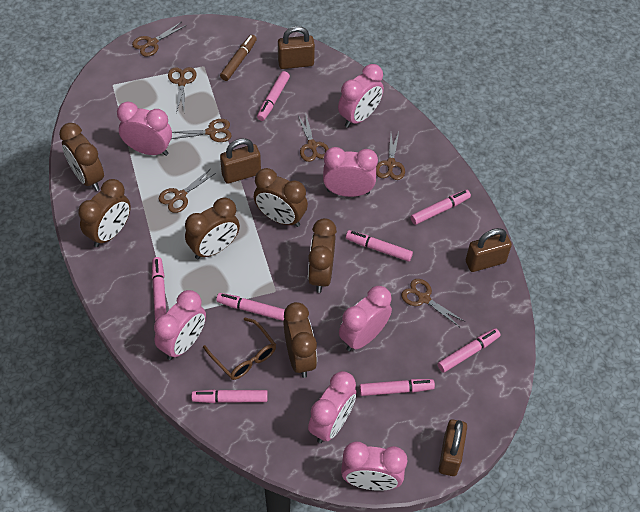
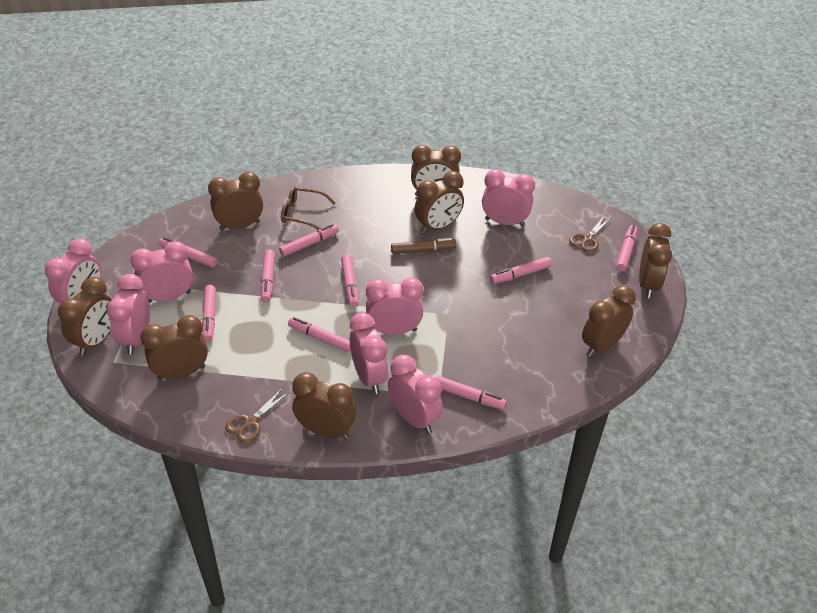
brown clock: [59,123,104,191] [78,179,131,247] [185,197,240,259] [254,168,308,227] [284,302,317,378] [308,218,337,293] = 6 -> [58,277,112,356] [140,315,208,380] [208,172,263,230] [292,372,356,440] [411,145,461,196] [414,171,464,234] [582,285,636,357] [639,223,672,298] = 8
brown padlock: [220,138,261,184] [278,26,315,69] [439,419,467,476] [466,228,512,272] = 4 -> none = 0
brown scissors: [132,22,187,57] [159,168,216,213] [168,67,197,114] [171,119,232,142] [298,112,329,162] [376,132,405,180] [401,279,465,327] = 7 -> [225,388,290,443] [569,215,611,252] = 2
pink marker: [152,257,166,320] [192,390,268,403] [216,293,285,321] [257,71,290,121] [346,230,413,262] [359,379,435,396] [411,190,471,225] [438,328,500,373] = 8 -> [158,237,217,267] [202,285,216,342] [261,249,275,302] [279,224,339,257] [288,317,351,352] [341,254,359,307] [435,375,507,410] [490,257,552,284] [616,225,638,272] = 9

